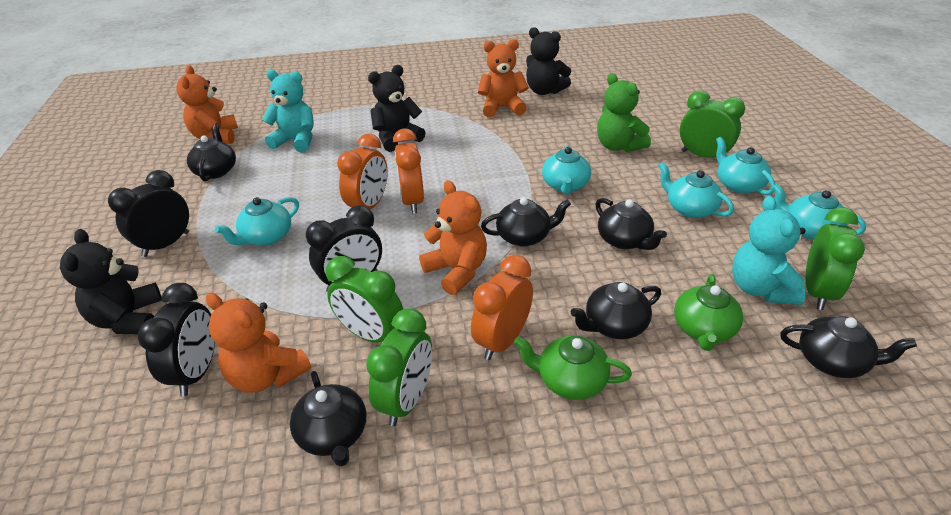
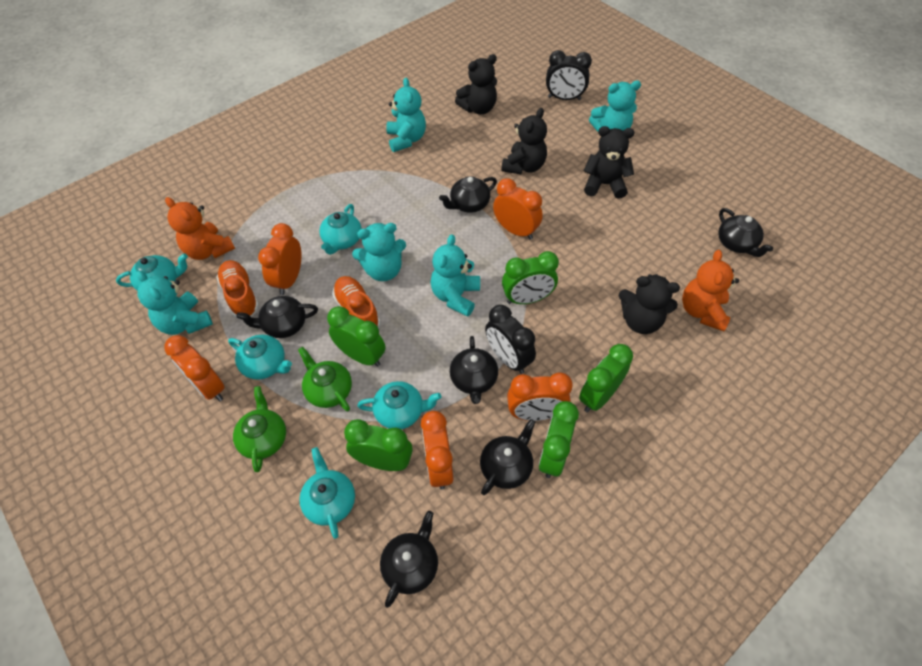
black clock: [108,170,189,257] [138,283,215,396] [306,205,382,292] = 3 -> [485,305,536,374] [546,50,592,100] = 2
black teddy bear: [60,229,162,334] [368,65,425,152] [526,27,571,95] = 3 -> [455,54,497,114] [501,108,547,174] [584,126,634,199] [619,274,680,334] = 4
green clock: [326,256,403,343] [366,308,432,426] [680,91,745,158] [806,207,865,310] = 4 -> [327,306,386,367] [344,419,413,471] [502,251,559,304] [539,401,579,478] [579,344,633,413] = 5
green teddy bear: [597,73,651,152] = 1 -> none = 0
orange clock: [337,134,388,209] [393,128,424,214] [471,255,533,360] = 3 -> [164,335,225,401] [258,223,302,295] [421,411,453,489] [493,178,543,240] [507,372,573,421] = 5
orange shoe: none = 0 -> [216,260,259,319] [332,276,381,329] = 2
orange teddy bear: [176,65,238,144] [206,293,311,393] [419,180,487,295] [478,39,529,118] = 4 -> [165,197,235,260] [682,250,739,331] = 2
turquoise teddy bear: [262,69,314,152] [732,196,806,305] = 2 -> [137,271,213,335] [352,223,406,281] [386,78,426,152] [431,234,480,317] [589,81,641,132] = 5

